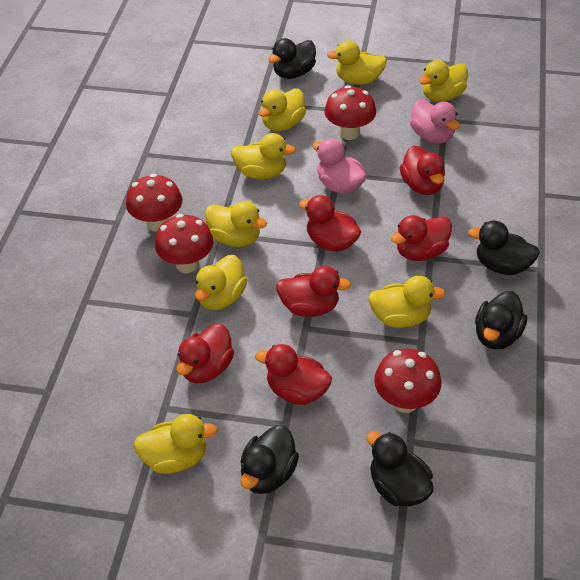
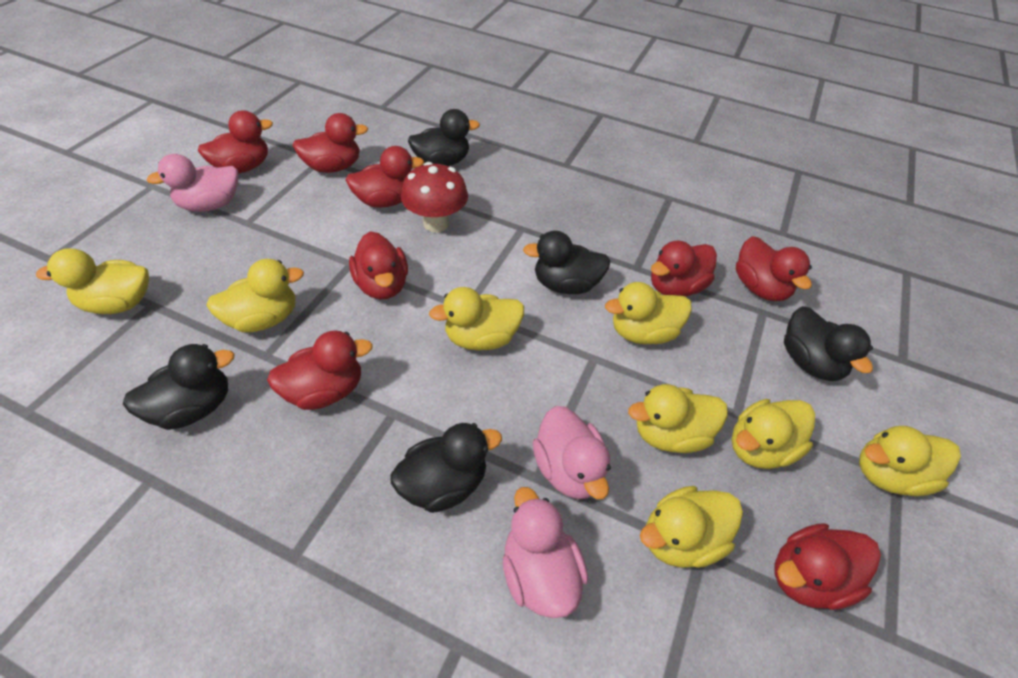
pink duck: [312,138,366,194] [410,99,460,144] = 2 -> [147,154,238,212] [503,487,588,618] [533,406,611,499] = 3
red duck: [176,324,234,383] [255,344,332,405] [276,266,351,317] [299,195,361,252] [391,215,452,261] [400,145,445,195] = 6 -> [198,110,273,174] [267,331,373,410] [292,113,368,173] [346,146,424,208] [349,231,408,299] [651,241,717,297] [736,236,812,301] [775,523,881,610] = 8
red mushroom: [126,174,182,232] [155,214,214,273] [324,85,376,140] [374,349,441,413] = 4 -> [401,162,468,232] = 1

